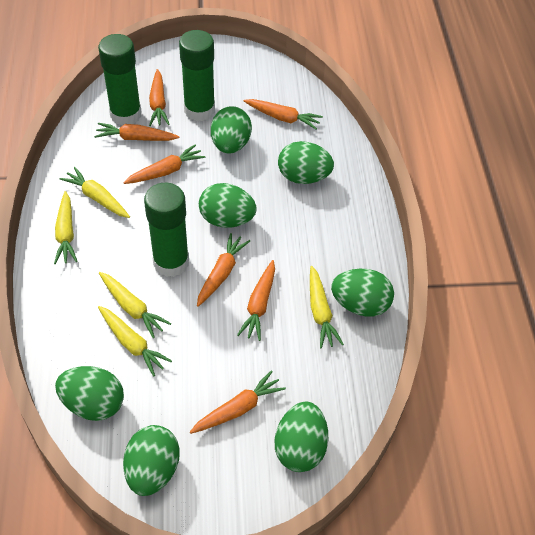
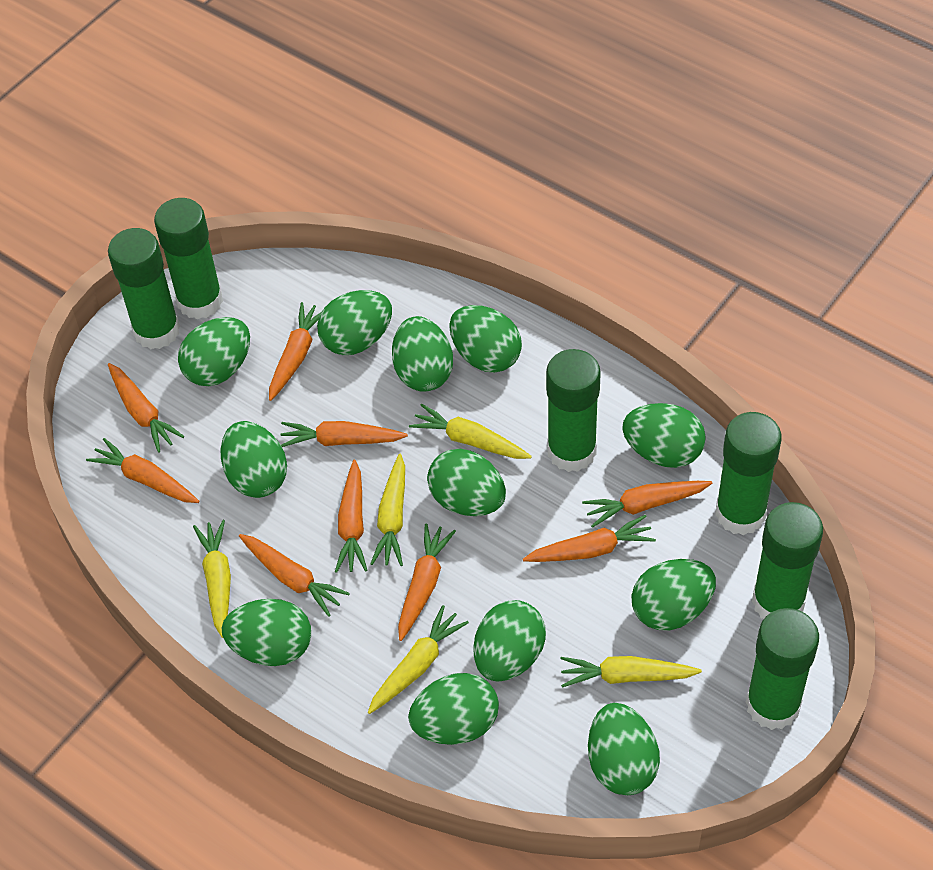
green egg: [55,366,124,421] [123,425,180,496] [199,183,257,228] [211,106,252,154] [275,402,328,472] [278,141,334,184] [331,269,394,316] = 7 -> [178,317,250,386] [220,421,287,498] [222,599,311,666] [317,290,392,355] [392,316,453,392] [408,673,499,745] [427,449,506,516] [449,305,522,373] [474,600,546,682] [588,703,660,795] [622,403,706,468] [631,559,716,630] = 12
green glue stick: [98,34,142,126] [144,183,189,277] [179,30,215,121] = 3 -> [108,228,180,349] [154,198,223,319] [546,349,601,472] [715,412,781,535] [746,608,819,730] [752,502,823,619] = 6
orange carrot: [94,123,179,141] [123,144,206,184] [149,69,170,126] [190,370,286,434] [197,233,250,307] [237,260,275,341] [244,99,323,130] = 7 -> [86,438,199,503] [108,363,185,453] [239,534,350,617] [269,302,322,401] [280,421,408,447] [335,460,368,573] [398,523,456,641] [523,515,656,562] [582,481,712,528] = 9

